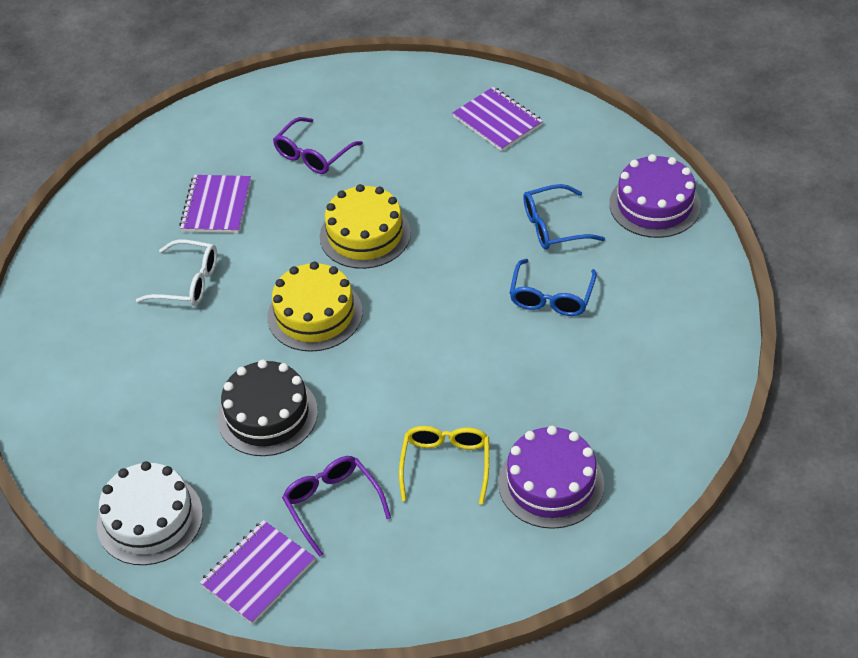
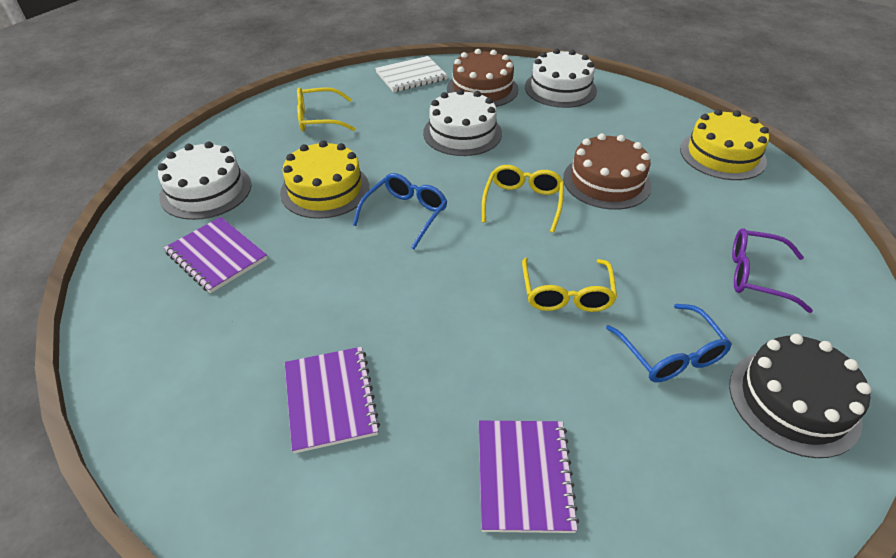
brown cake: none = 0 -> [447,49,518,107] [563,133,652,210] = 2
purple cake: [498,426,604,529] [609,154,701,238] = 2 -> none = 0
purple glasses: [273,117,363,174] [282,456,391,557] = 2 -> [732,228,813,313] = 1
white cake: [97,461,203,565] = 1 -> [158,141,251,220] [423,89,502,156] [525,49,597,108] = 3
white glasses: [136,239,217,306] = 1 -> none = 0
white notebook: none = 0 -> [375,56,448,92] = 1
yellow glasses: [399,426,489,505] = 1 -> [297,87,356,132] [482,165,564,233] [522,258,617,312] = 3

